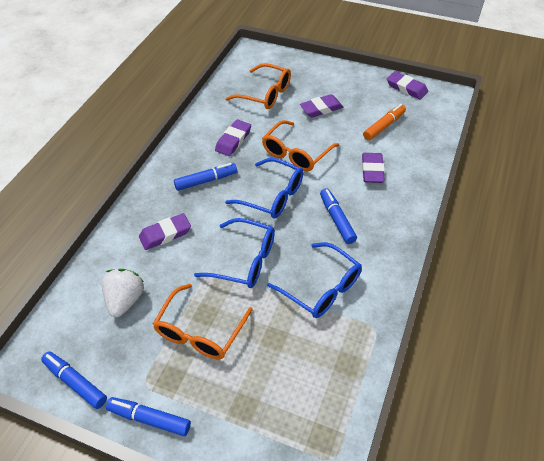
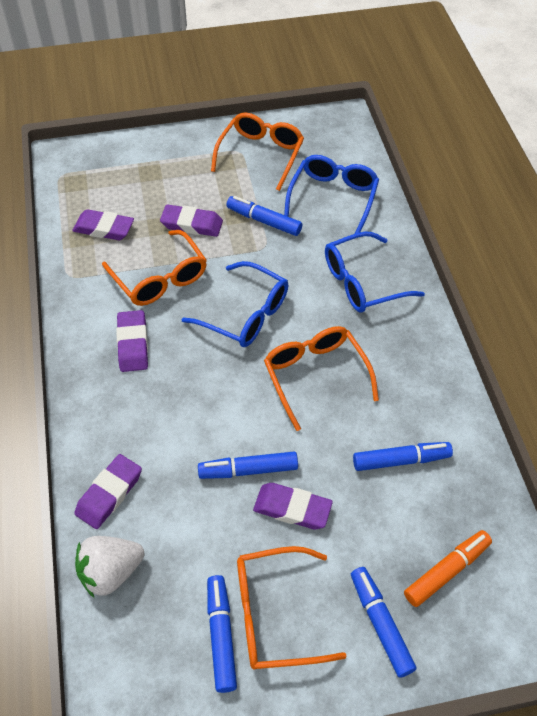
blue marker: [41,351,107,409] [106,397,191,436] [174,163,237,191] [320,188,357,244] = 4 -> [198,452,298,479] [207,575,237,693] [226,196,302,236] [351,567,417,678] [353,442,453,471] = 5
orange glasses: [153,284,253,359] [225,63,291,109] [262,120,339,171] = 3 -> [102,230,207,306] [211,112,304,191] [237,546,347,670] [264,326,379,431] = 4

